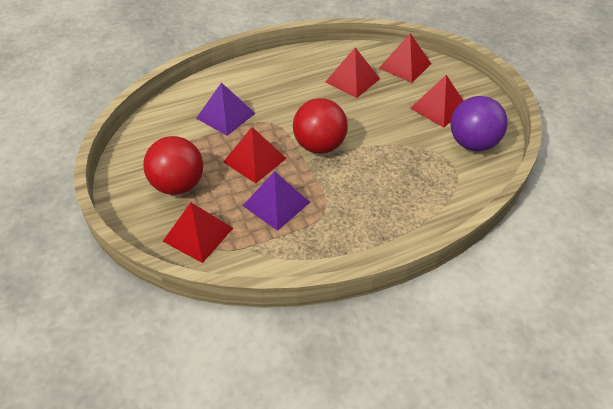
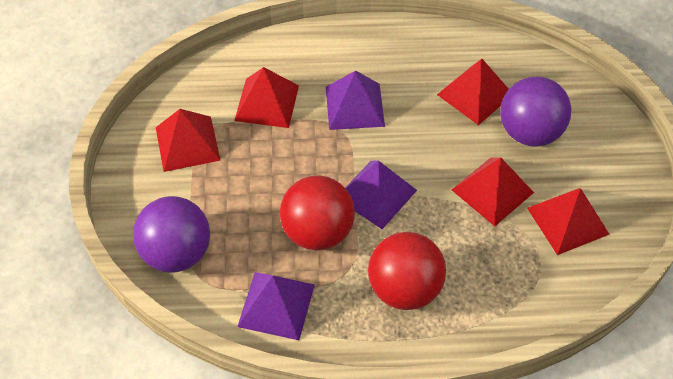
purple ball: [451,96,508,151] = 1 -> [133,196,210,273] [500,77,572,146] = 2
purple pyramid: [196,82,255,136] [243,171,310,231] = 2 -> [237,272,315,340] [326,71,385,130] [345,161,417,229] = 3

